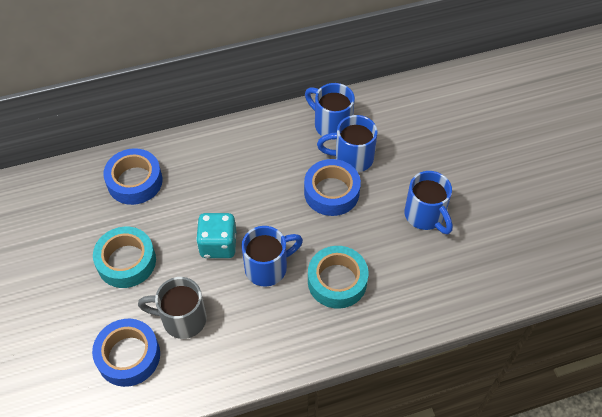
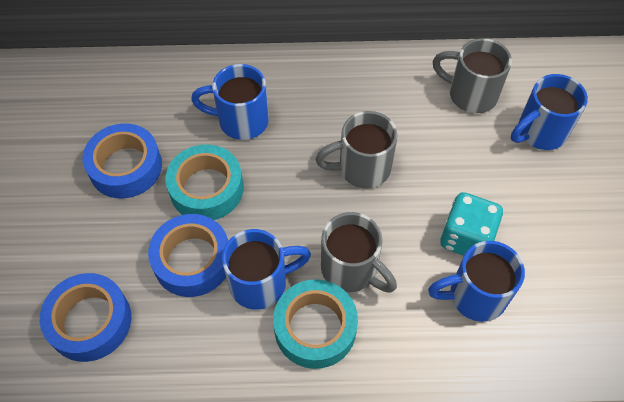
grey mug: [138,277,207,339] = 1 -> [315,111,398,188] [321,212,397,293] [432,38,512,113] = 3

